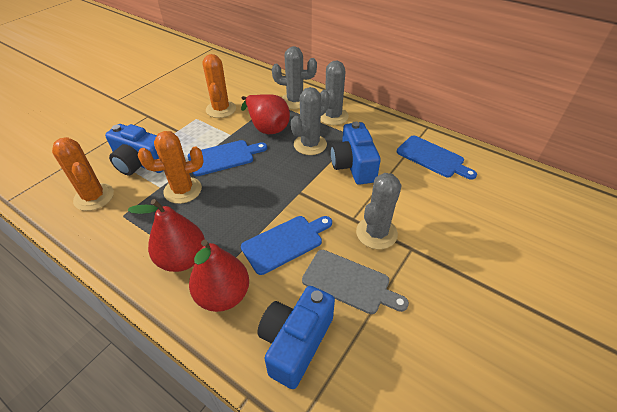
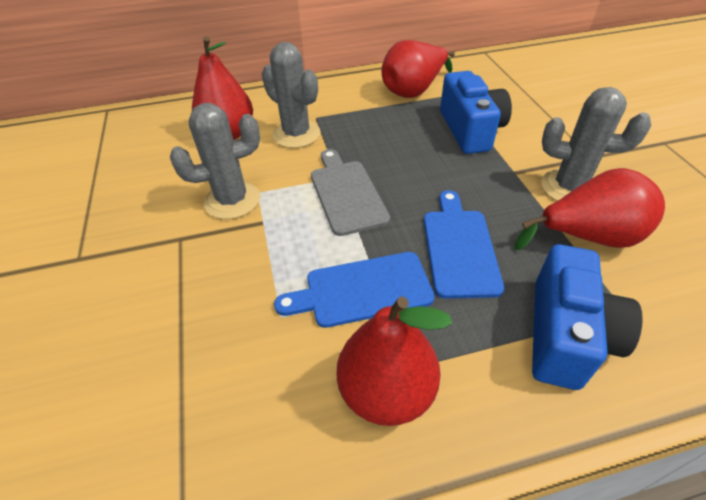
blue camera: [105,124,163,175] [257,286,335,389] [330,121,381,185] = 3 -> [440,71,512,154] [532,244,643,390] = 2
blue cutting board: [187,140,267,176] [241,216,332,275] [397,136,477,180] = 3 -> [274,252,435,328] [424,190,504,299] = 2
grey cactus: [272,46,317,109] [291,87,330,155] [321,61,349,125] [356,173,402,249] = 4 -> [170,103,260,219] [262,42,320,148] [541,87,651,201] = 3
orange cactus: [52,137,114,211] [138,131,204,204] [202,54,236,118] = 3 -> none = 0
red pear: [127,199,205,272] [189,239,249,312] [241,94,290,134] = 3 -> [192,36,253,140] [337,297,452,426] [382,40,455,98] [515,168,665,250] = 4

